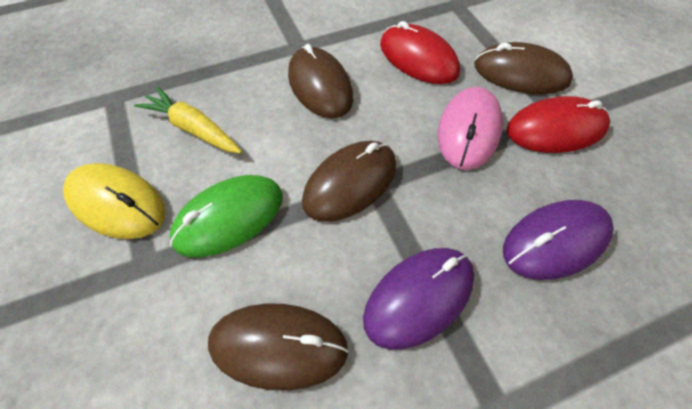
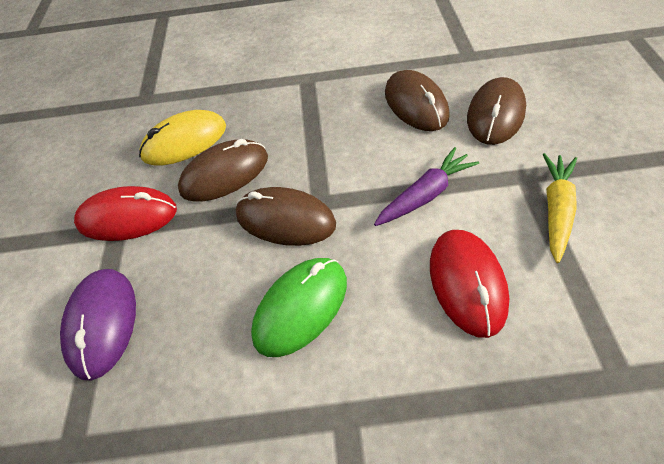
pink mouse: [438,87,503,170] = 1 -> none = 0
purple carrot: none = 0 -> [374,147,479,226] = 1
purple mouse: [363,248,475,350] [503,200,614,280] = 2 -> [60,269,136,380] = 1

